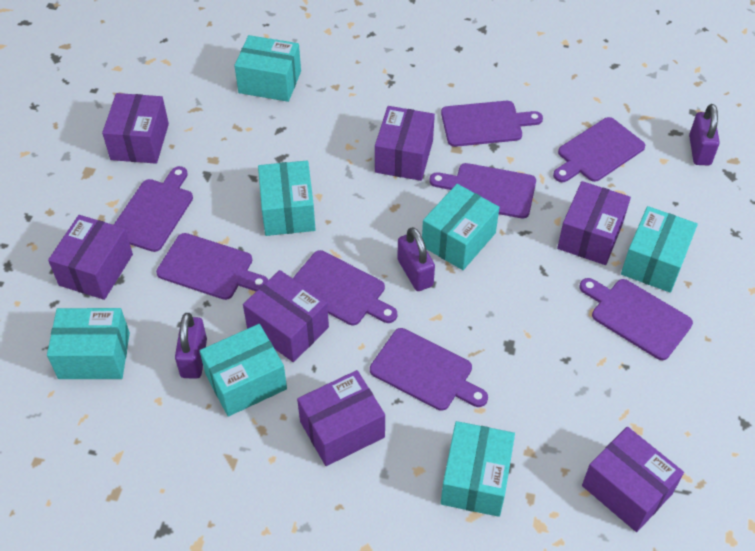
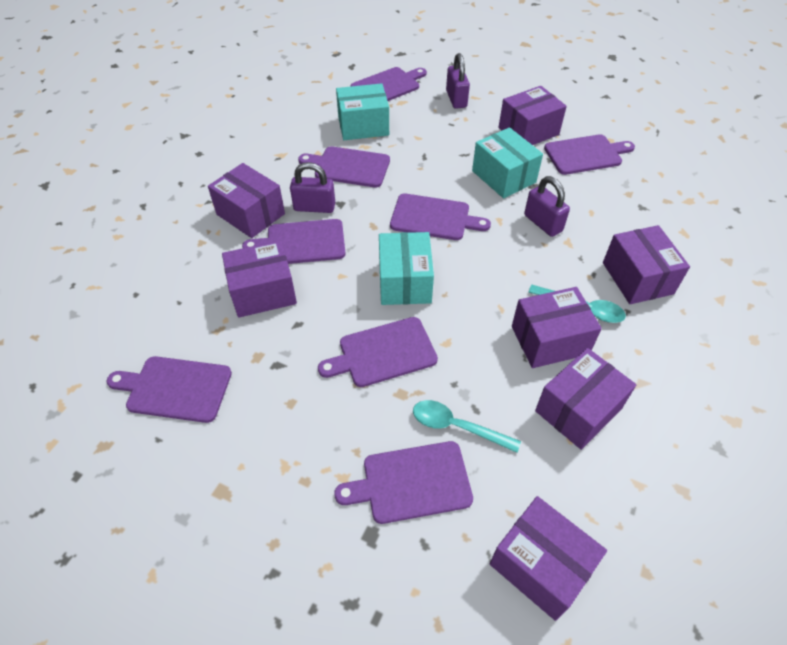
turquoise box: [47,308,130,379] [200,324,287,417] [234,35,301,102] [258,160,316,236] [422,184,500,270] [441,421,515,517] [621,206,698,293] = 7 -> [336,83,389,140] [379,232,434,305] [472,127,543,198] = 3
turquoise spoon: none = 0 -> [413,400,521,453] [528,285,626,323] = 2

